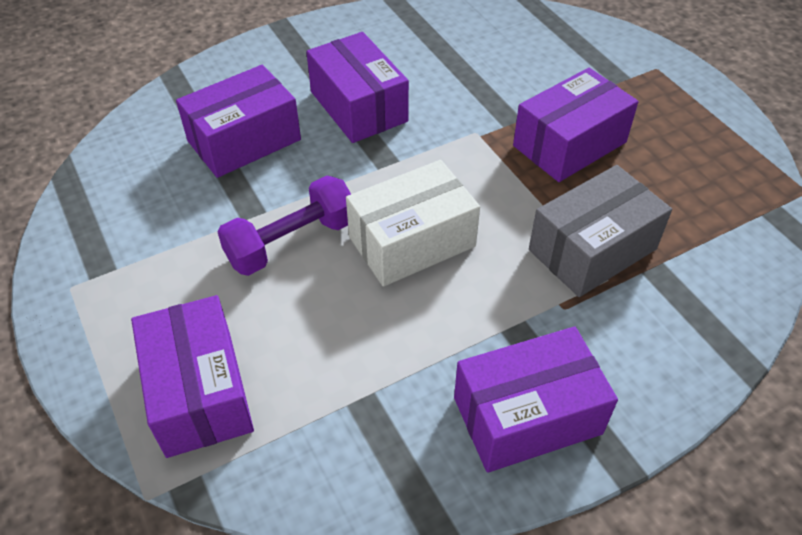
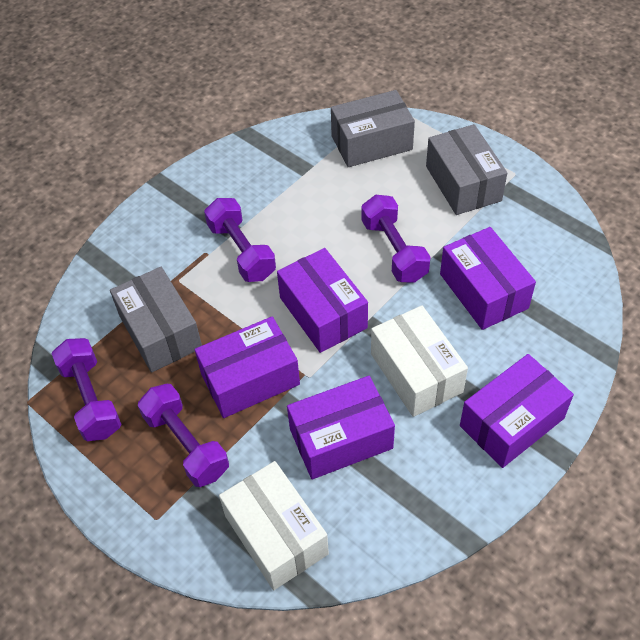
grey box: [529,165,672,297] = 1 -> [110,267,202,373] [331,90,415,167] [426,124,507,215] = 3
purple dumbbell: [217,176,351,276] = 1 -> [51,338,121,441] [138,384,229,487] [204,198,276,282] [361,195,431,283] = 4
white box: [346,160,480,287] = 1 -> [219,461,329,590] [371,305,468,417] = 2

